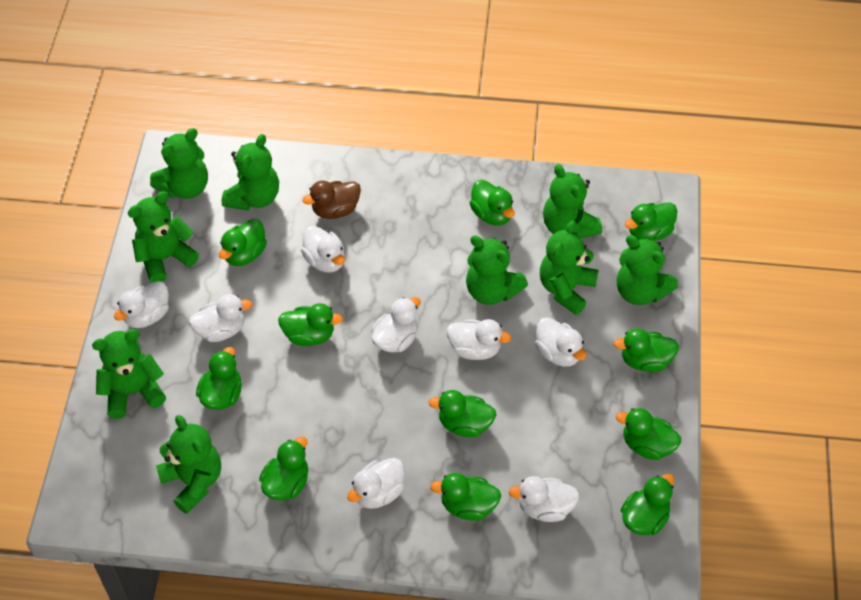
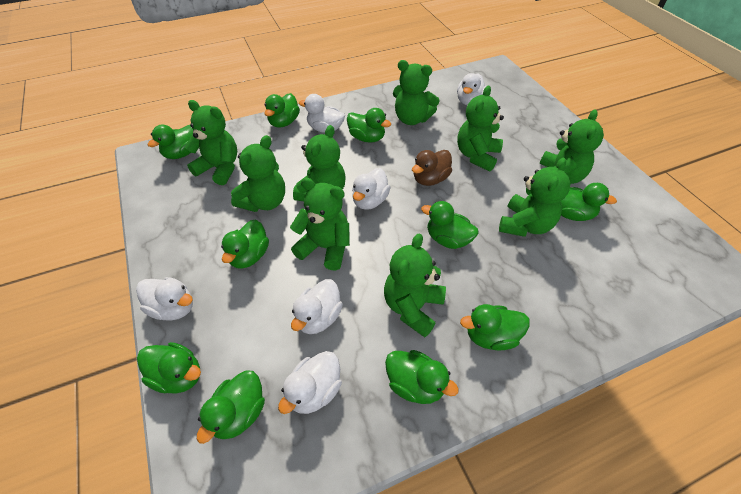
green duck: [196,347,242,410] [219,219,267,266] [259,436,308,500] [278,303,343,346] [429,390,496,437] [430,473,501,521] [470,180,515,226] [614,328,679,372] [616,408,681,460] [621,474,675,535] [625,202,678,241] = 11 -> [137,342,201,393] [147,124,193,159] [197,370,265,444] [221,220,269,269] [264,93,300,128] [347,108,391,143] [385,350,459,404] [421,201,478,249] [460,304,530,350] [561,183,617,221] = 10
white duck: [114,281,169,328] [189,294,252,342] [301,226,345,273] [347,458,405,509] [371,297,421,353] [447,319,511,360] [509,476,580,522] [535,317,586,367] = 8 -> [136,277,193,321] [278,351,342,414] [291,279,343,334] [299,94,345,133] [352,168,391,210] [457,73,486,105] = 6

